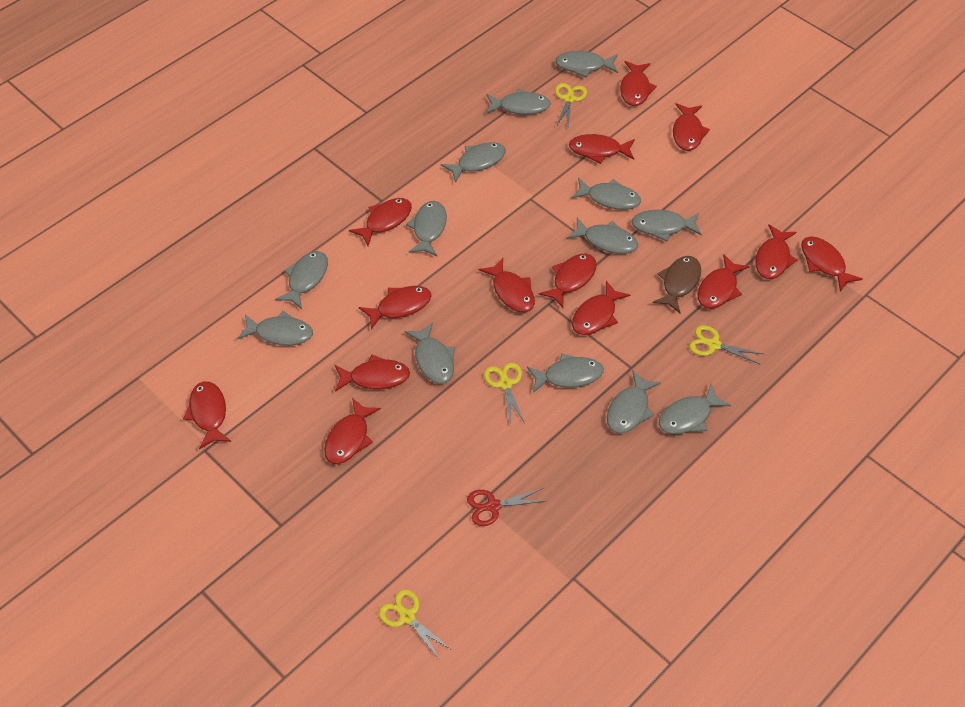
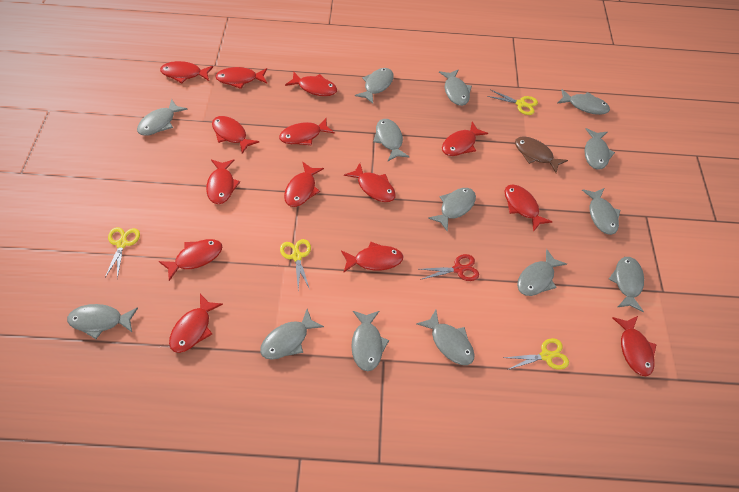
grey fish: [237,311,313,346] [275,251,328,309] [404,322,455,384] [406,201,447,256] [441,142,506,183] [487,88,551,115] [527,353,604,393] [555,51,618,78] [567,218,638,254] [571,178,641,210] [607,370,661,434] [632,210,702,242] [659,384,731,434] = 13 -> [67,304,138,339] [137,99,188,136] [260,309,324,360] [351,311,389,371] [355,68,394,104] [373,119,410,161] [416,310,475,365] [428,188,476,231] [439,69,472,106] [517,249,567,296] [557,89,610,115] [582,188,620,235] [584,128,615,169] [609,257,644,312] = 14

